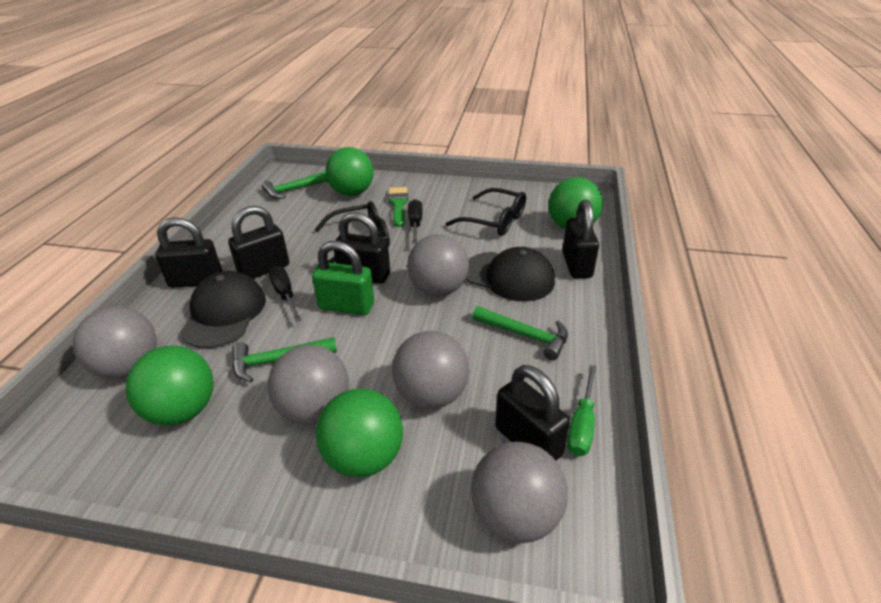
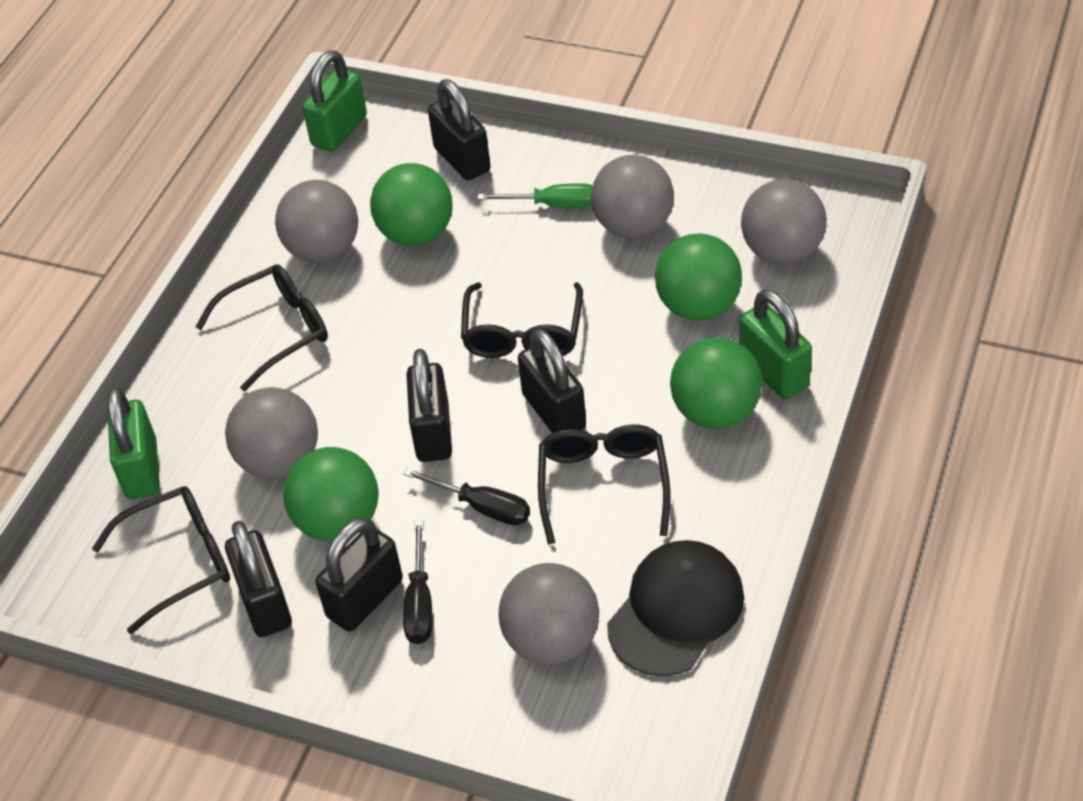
black cap: [180,271,266,349] [466,247,555,302] = 2 -> [607,540,744,677] = 1
black glasses: [314,201,390,263] [446,188,526,236] = 2 -> [92,486,230,634] [195,264,328,391] [461,282,583,358] [538,425,671,545] = 4
green brush: [388,187,408,227] = 1 -> none = 0
green hammer: [232,337,337,382] [262,171,327,199] [472,306,568,360] = 3 -> none = 0
green padlock: [312,241,374,315] = 1 -> [108,387,160,499] [302,50,367,152] [739,289,812,399] = 3

